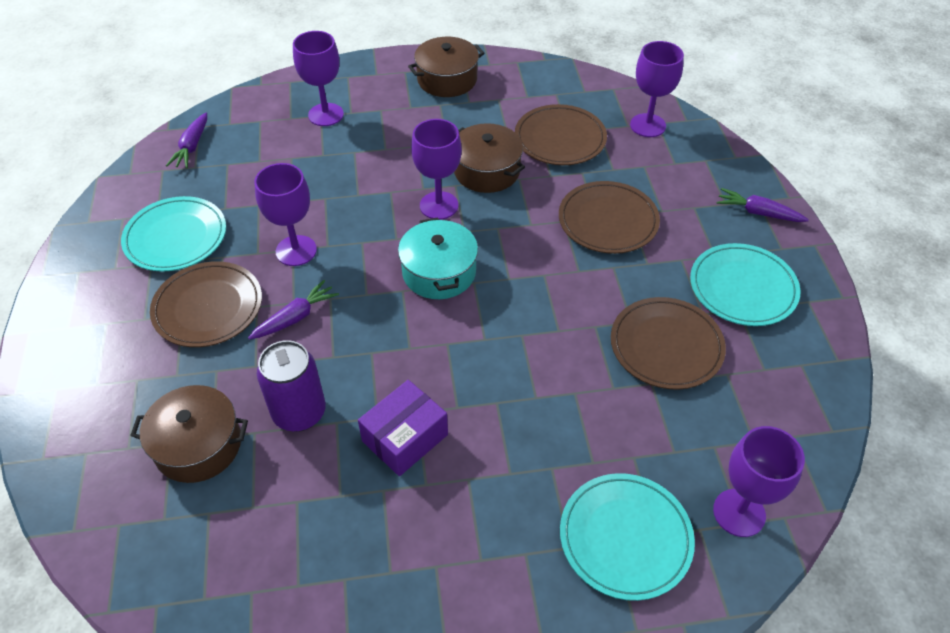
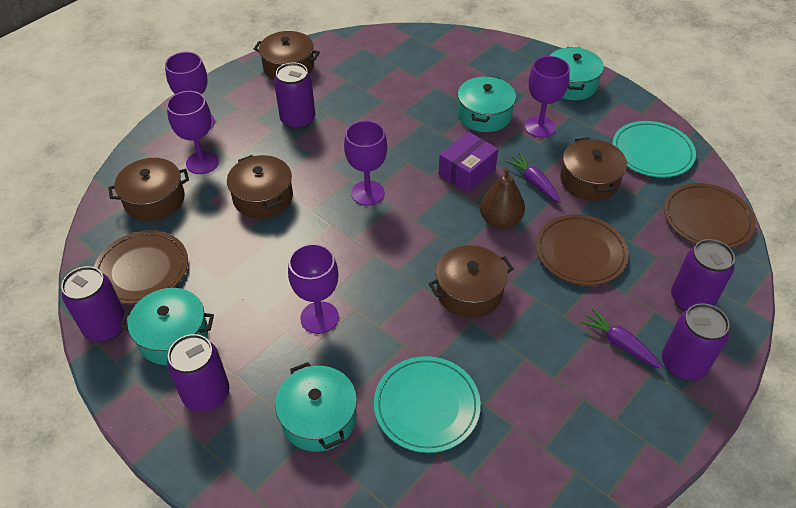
brown pear: none = 0 -> [480,168,525,229] = 1
brown plate: [150,261,262,347] [515,104,607,165] [559,181,660,254] [611,297,726,390] = 4 -> [94,231,188,304] [536,214,629,286] [664,183,755,248] = 3
brown pot: [130,385,248,483] [408,37,485,97] [454,123,525,193] = 3 -> [108,158,189,221] [227,155,293,219] [254,31,320,80] [429,245,513,318] [560,137,627,201] = 5
purple can: [257,340,326,432] = 1 -> [61,266,127,342] [167,334,230,412] [274,63,315,130] [662,303,730,380] [671,239,735,311] = 5
purple carrot: [166,113,207,168] [248,280,339,340] [717,188,809,222] = 3 -> [505,153,561,203] [580,308,663,369] = 2
turquoise plate: [121,196,226,272] [560,473,695,601] [690,243,801,326] = 3 -> [374,356,481,453] [612,121,696,177] = 2
turquoise pot: [398,217,478,299] = 1 -> [120,288,214,365] [275,362,357,452] [458,76,516,132] [550,47,604,100] = 4

